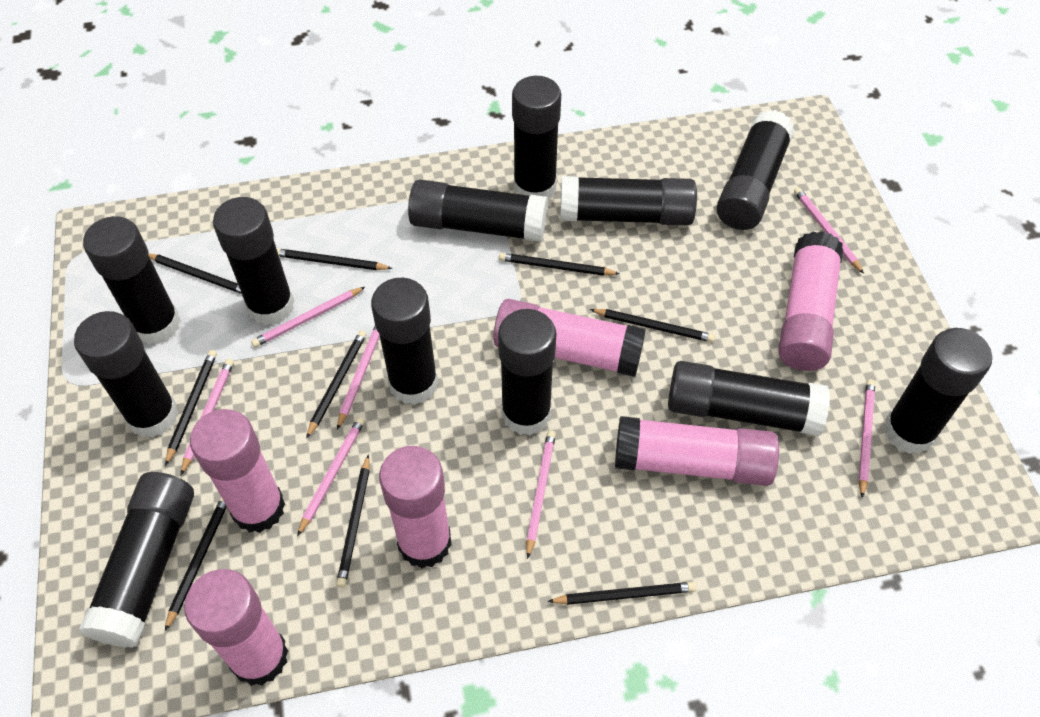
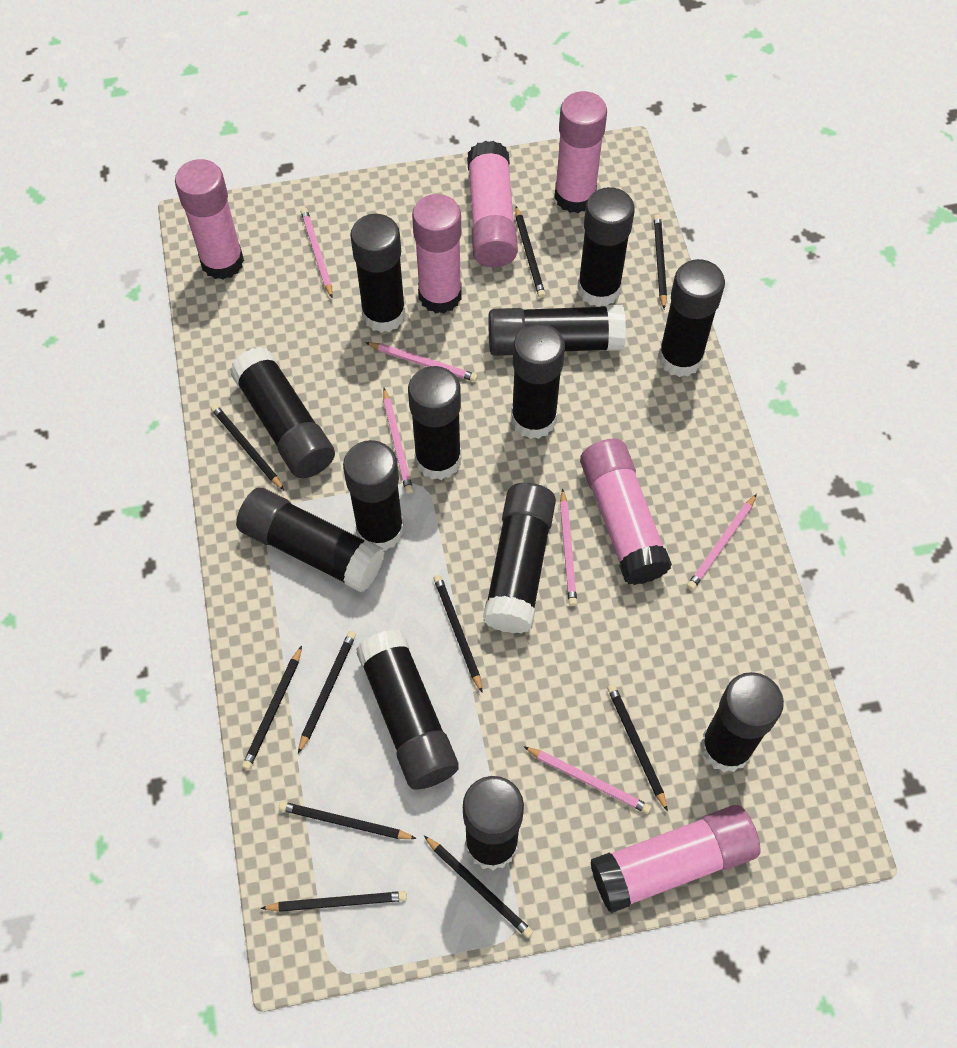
black glue stick: [74,311,179,438] [79,472,194,648] [83,216,181,345] [213,197,294,325] [371,278,438,405] [408,180,548,242] [498,309,556,436] [512,76,561,199] [560,176,697,225] [668,361,830,436] [717,110,795,230] [884,328,992,454] = 12 -> [230,347,335,478] [236,488,385,592] [343,440,404,551] [350,214,406,333] [356,629,459,790] [408,366,461,480] [463,776,524,870] [483,483,556,633] [488,305,626,356] [511,324,565,439] [577,187,635,307] [658,259,725,377] [700,672,784,772] = 13
black pencil: [149,254,242,294] [165,350,217,466] [165,497,227,631] [276,248,392,270] [306,330,366,439] [336,454,370,587] [499,253,620,276] [548,582,696,605] [590,309,715,342] = 9 -> [211,404,284,490] [242,646,302,770] [260,891,407,912] [279,802,417,839] [298,631,356,754] [424,836,533,938] [433,575,482,692] [515,206,546,298] [607,684,668,812] [654,214,667,309] = 10
pink pencil: [181,359,234,475] [251,287,365,347] [297,417,365,536] [337,326,380,430] [526,431,556,559] [794,187,864,274] [859,379,875,498] = 7 -> [301,208,333,298] [365,342,478,382] [383,388,413,494] [523,746,651,814] [560,488,577,606] [687,494,757,590] = 6

